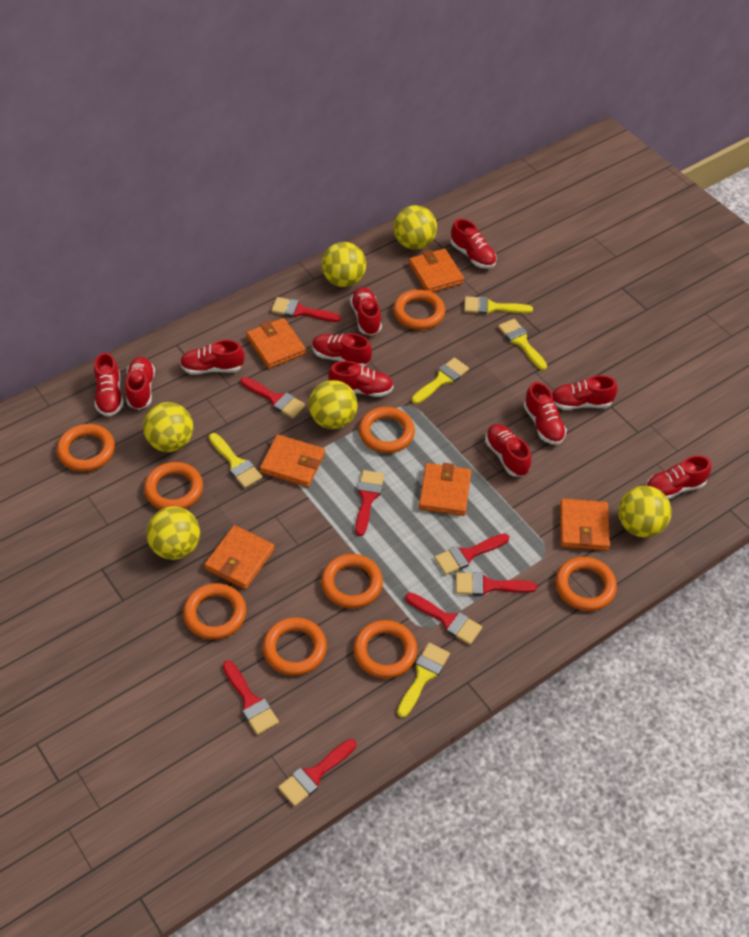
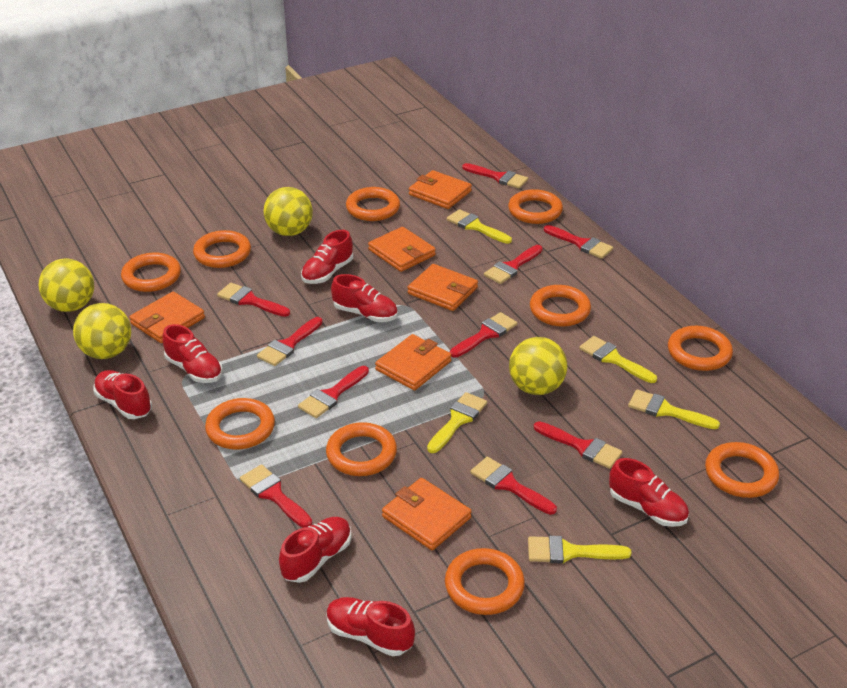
orange ring: [57,424,115,472] [144,462,203,510] [183,583,246,640] [263,617,327,676] [321,554,383,608] [353,620,417,678] [359,407,415,453] [393,289,445,330] [555,557,617,611] = 9 -> [121,253,181,292] [193,230,251,268] [205,398,275,450] [326,422,397,476] [346,187,400,221] [445,548,525,615] [508,189,563,224] [530,285,591,327] [668,326,733,371] [705,442,779,498] = 10
red brush: [223,661,279,735] [240,377,306,418] [271,297,341,322] [278,739,356,806] [355,470,384,536] [405,593,482,645] [434,533,509,575] [456,572,537,596] = 8 -> [217,283,290,317] [240,464,312,528] [257,317,323,366] [298,366,369,418] [450,312,517,358] [462,163,528,188] [470,457,557,515] [484,245,543,284] [534,421,622,469] [544,225,613,259] = 10
red shoe: [94,352,124,416] [125,357,155,410] [180,340,244,375] [312,333,372,366] [328,361,393,397] [350,287,382,335] [451,219,497,269] [485,424,531,476] [524,382,567,445] [552,375,618,410] [646,455,712,499] = 11 -> [93,370,152,419] [162,324,223,383] [279,517,351,583] [301,230,353,284] [326,597,415,656] [331,274,398,322] [609,458,689,527] = 7
yellow ball: [143,402,193,452] [146,506,200,560] [309,380,358,429] [321,242,366,287] [394,205,437,250] [618,486,672,538] = 6 -> [39,259,94,312] [73,303,131,359] [263,187,313,236] [509,337,568,395] = 4

